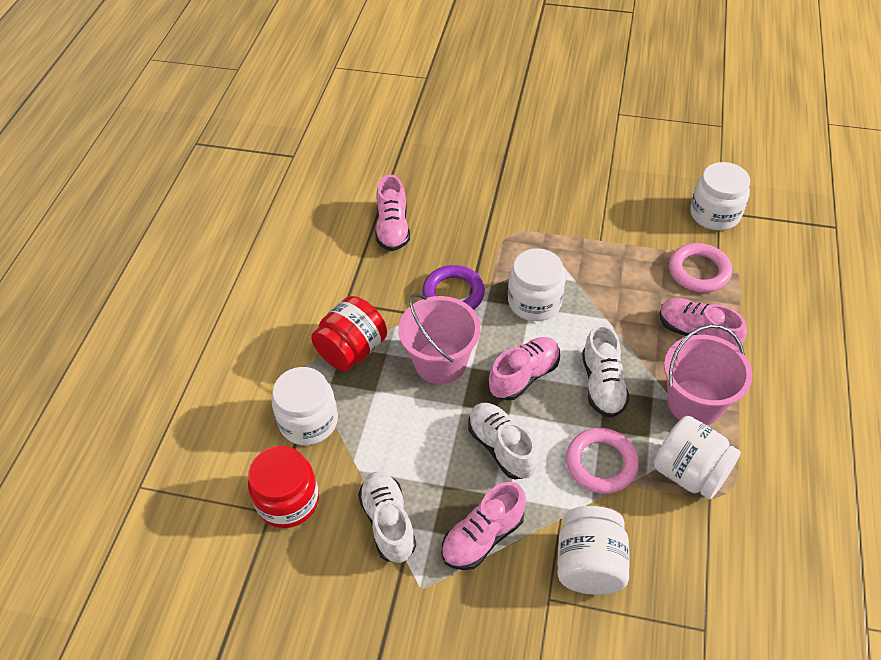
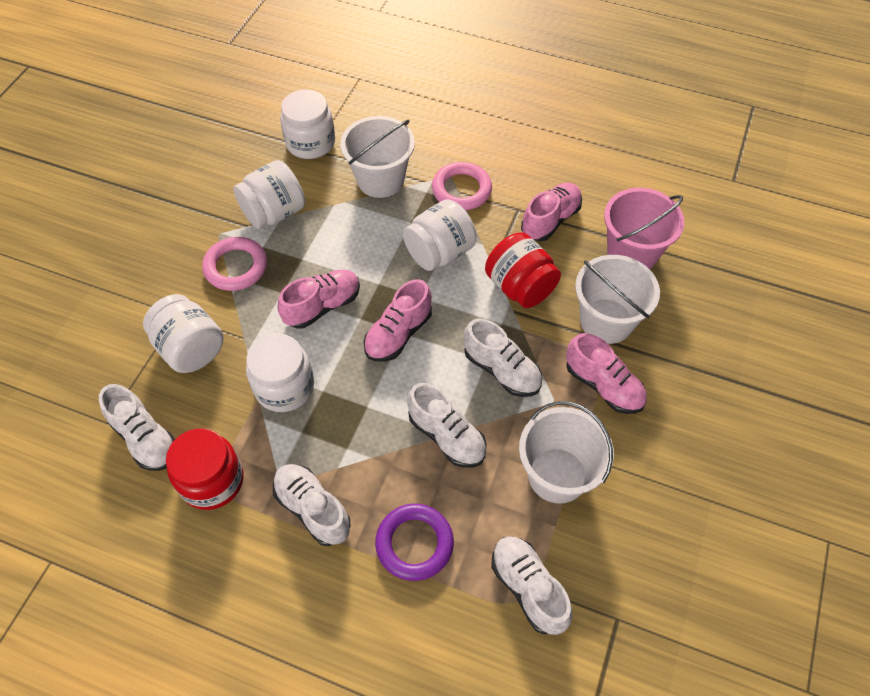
pink bucket: [398,293,481,384] [664,324,752,425] = 2 -> [604,188,684,269] = 1
white bucket: none = 0 -> [340,116,415,198] [519,401,614,504] [575,255,660,344] = 3
white shoe: [358,471,416,563] [468,403,538,479] [582,324,630,418] = 3 -> [99,384,175,471] [273,464,351,546] [407,383,487,468] [464,319,542,397] [491,536,572,635] = 5

